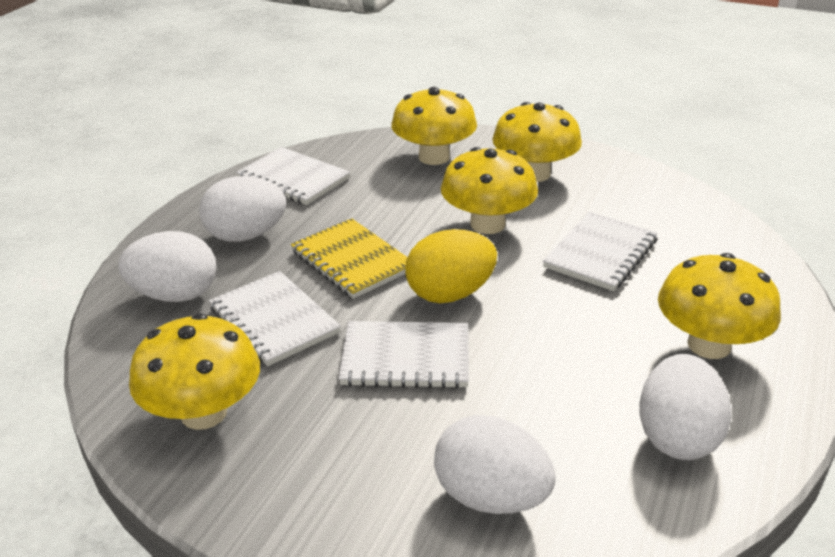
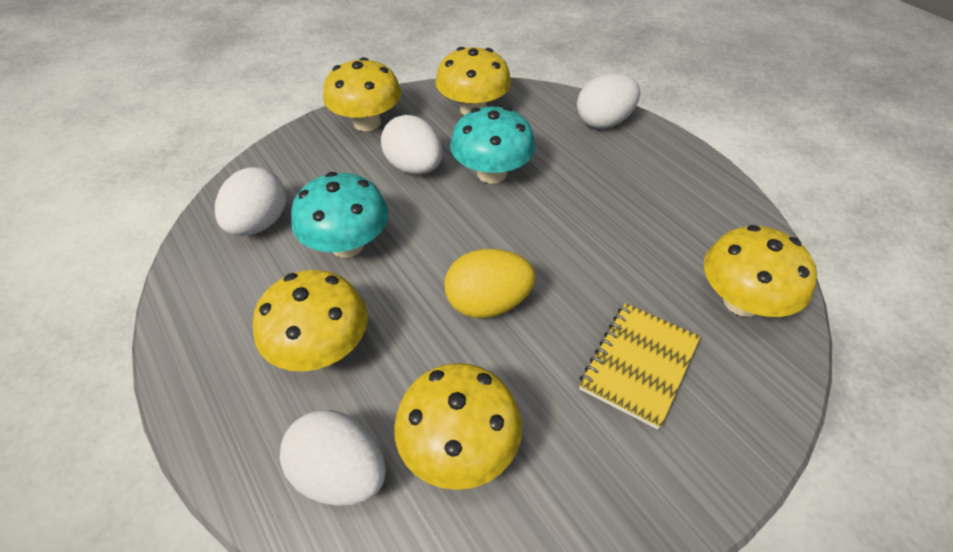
turquoise mushroom: none = 0 -> [291,172,389,257] [450,106,535,184] = 2
white notebook: [209,271,341,366] [236,147,350,205] [338,321,469,389] [543,212,658,291] = 4 -> none = 0

